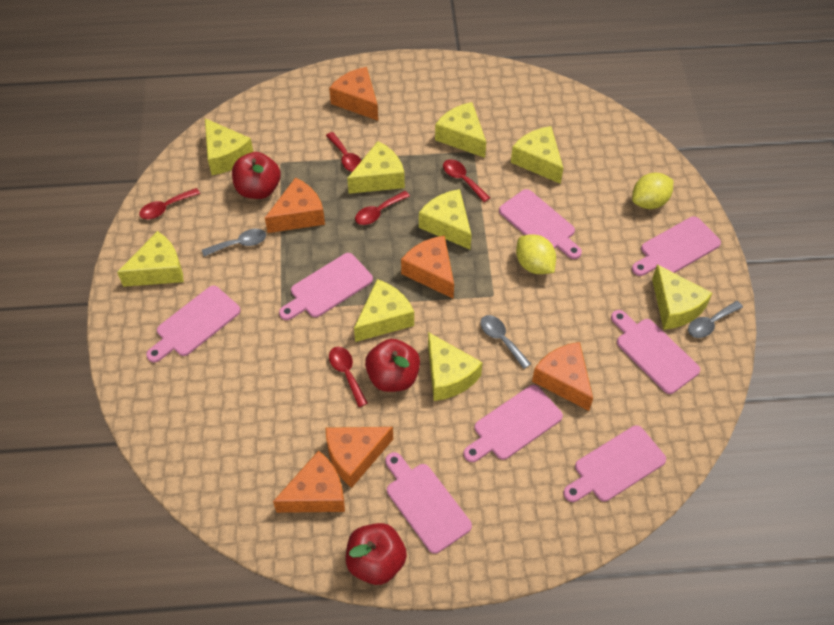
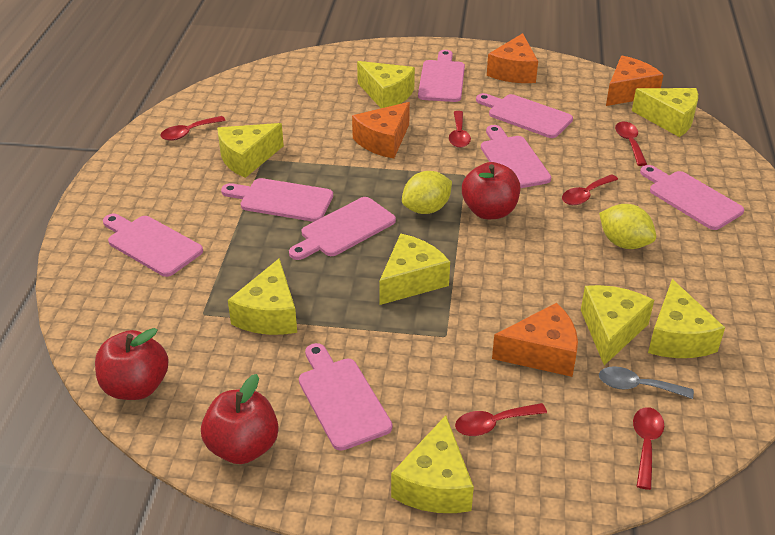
grey spoon: [202,229,266,257] [480,315,531,369] [688,301,743,338] = 3 -> [599,366,694,399] = 1
orange cheese: [265,178,325,233] [273,450,345,513] [326,427,393,488] [329,67,378,121] [401,235,454,299] [532,342,593,411] = 6 -> [352,102,410,159] [487,33,538,83] [492,303,578,377] [606,56,663,106] = 4
red spoon: [139,188,200,219] [326,132,362,172] [329,347,368,407] [355,191,410,225] [443,159,490,202] = 5 -> [160,116,226,141] [449,111,471,148] [455,403,547,436] [562,174,618,205] [615,122,647,166] [633,407,664,490] = 6
yellow cheese: [117,231,184,287] [205,118,253,175] [347,141,405,194] [354,279,414,342] [419,189,472,249] [428,332,483,401] [435,102,486,158] [511,126,563,184] [652,264,712,330] = 9 -> [217,123,284,178] [228,258,297,335] [357,61,415,108] [379,234,450,305] [391,415,474,513] [581,285,654,365] [632,88,698,137] [648,279,725,358] = 8

